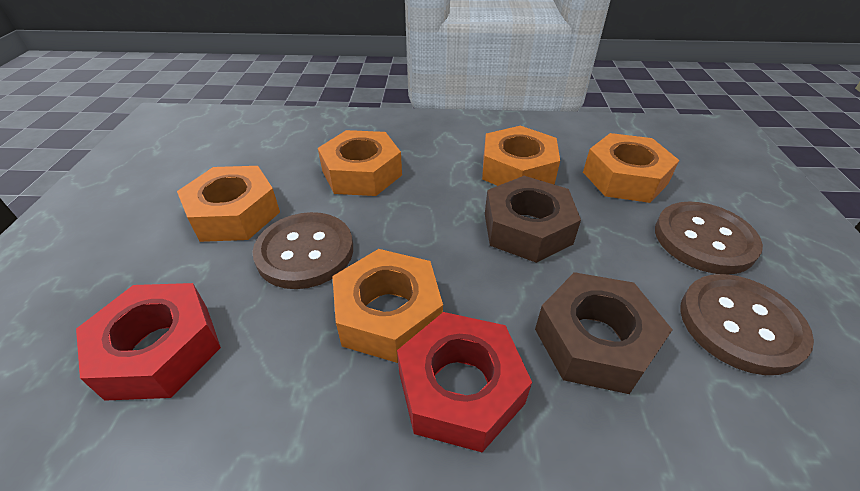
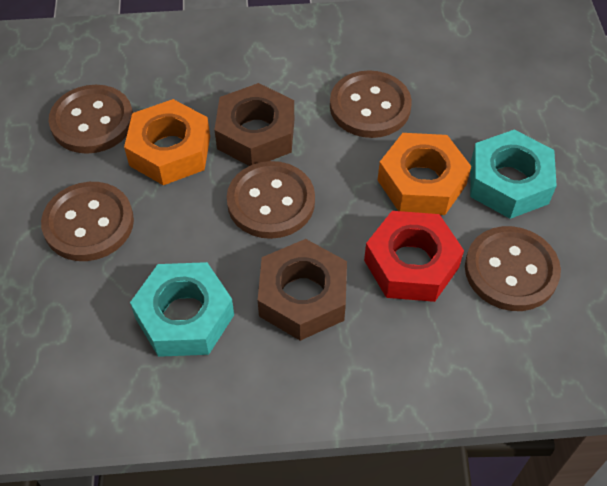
brown button: [252,212,353,289] [655,201,763,275] [680,274,814,375] = 3 -> [41,182,134,261] [49,85,133,154] [227,161,315,239] [330,70,412,138] [465,226,561,311] = 5
orange nut: [177,166,280,242] [318,130,402,196] [332,249,443,363] [482,126,560,186] [583,133,679,203] = 5 -> [124,99,210,185] [378,133,471,215] = 2
red nut: [76,283,221,401] [397,312,532,452] = 2 -> [364,211,464,302] = 1
turquoise nut: none = 0 -> [130,262,234,357] [470,130,557,219] = 2

